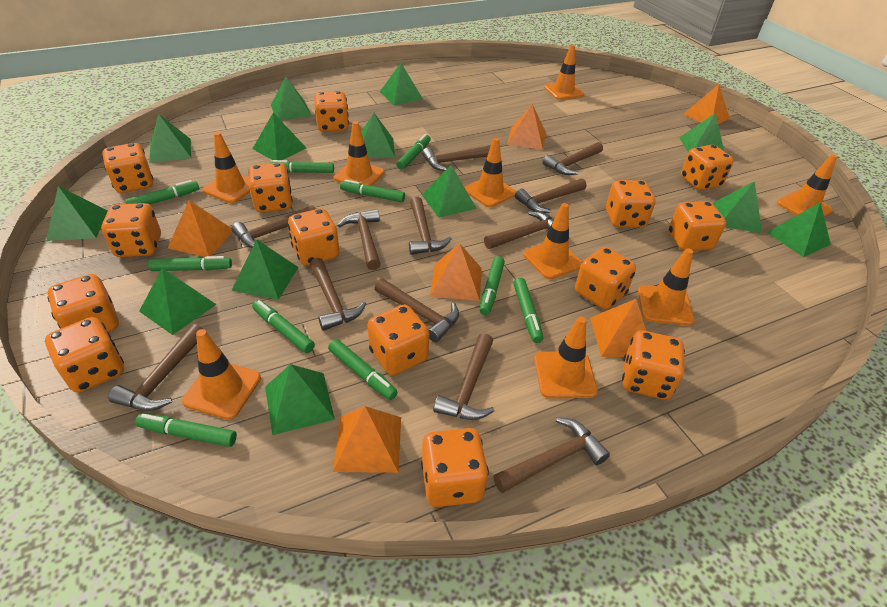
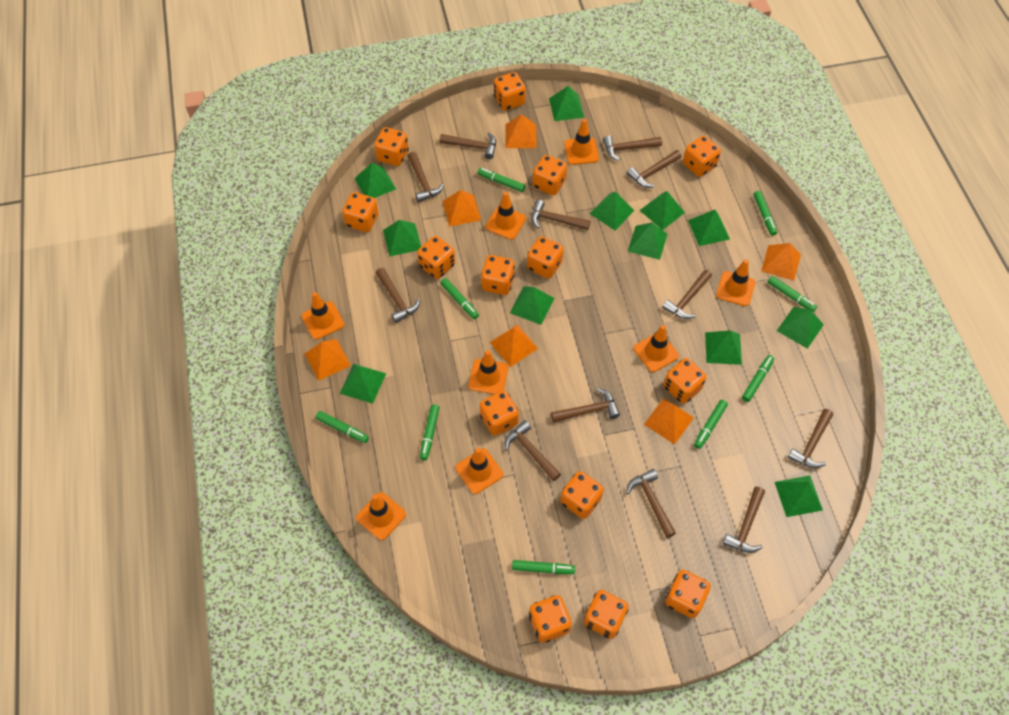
green marker: [125,180,199,205] [135,413,237,447] [148,256,232,271] [252,300,315,353] [270,160,334,173] [328,339,398,400] [340,179,405,202] [396,134,431,170] [479,256,505,315] [514,278,543,343] = 10 -> [316,411,369,443] [420,404,440,460] [440,278,479,319] [477,168,525,192] [512,560,575,574] [694,400,728,449] [742,355,774,402] [754,191,777,236] [767,276,817,312] = 9
green pyramid: [46,186,108,241] [139,268,217,335] [149,114,191,163] [231,239,298,300] [252,113,306,160] [265,364,335,435] [271,77,312,120] [361,113,395,158] [380,63,423,105] [422,165,477,218] [679,113,724,152] [713,181,762,233] [767,202,831,257] = 13 -> [340,364,386,404] [354,163,396,198] [383,220,421,256] [510,287,554,325] [549,86,584,121] [589,192,635,230] [628,223,667,260] [639,191,685,230] [688,210,730,246] [705,330,742,365] [775,475,823,517] [777,307,824,349] = 12
orange traffic cone: [182,329,261,420] [202,132,250,203] [334,121,384,186] [465,138,516,207] [523,203,582,279] [534,317,598,398] [544,45,584,100] [638,248,694,326] [777,154,837,217] = 9 -> [302,292,345,340] [356,492,406,540] [456,448,503,494] [468,350,508,394] [486,192,526,240] [564,119,599,165] [634,325,679,372] [716,260,755,306] = 8

